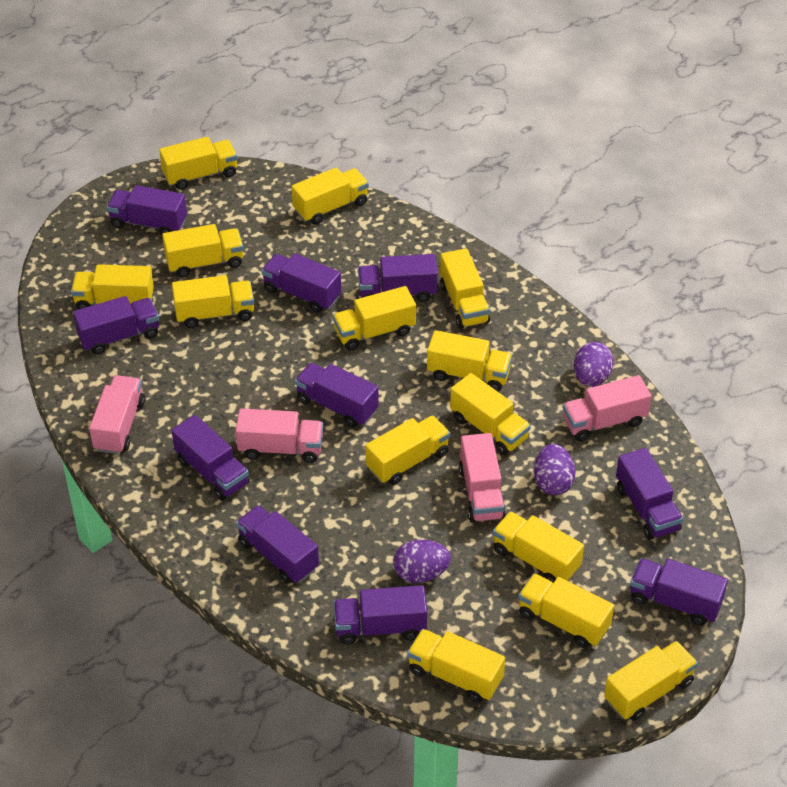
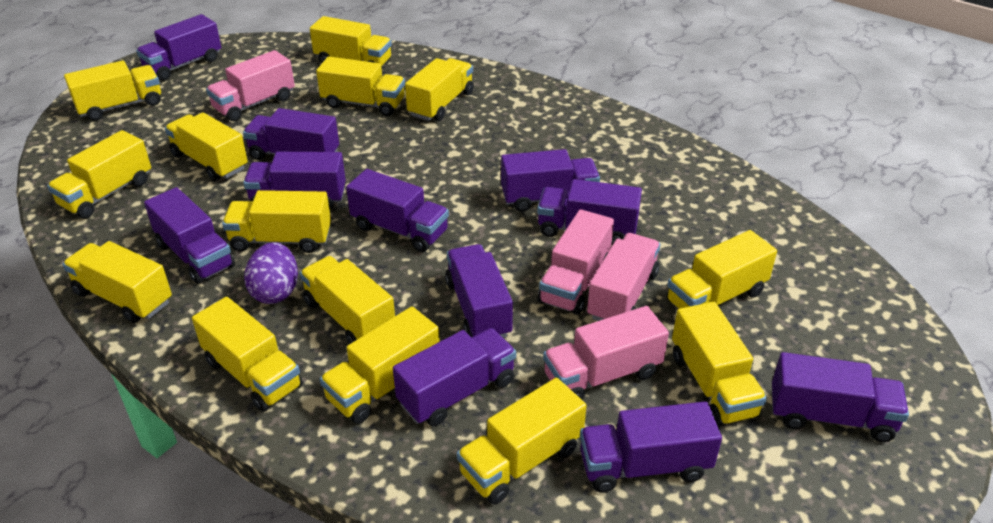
purple egg: [394,540,451,583] [534,444,576,495] [574,342,614,387] = 3 -> [244,242,298,304] = 1
purple truck: [73,296,159,354] [107,185,187,235] [172,415,249,500] [236,505,319,583] [261,253,341,313] [295,363,379,428] [334,585,427,645] [358,254,438,302] [616,448,683,540] [630,558,728,625] = 10 -> [136,14,221,80] [144,187,235,284] [243,108,339,160] [243,152,346,209] [346,169,449,252] [393,328,516,426] [445,244,513,338] [501,149,600,212] [537,179,642,245] [580,401,722,492] [772,352,909,442] = 11

